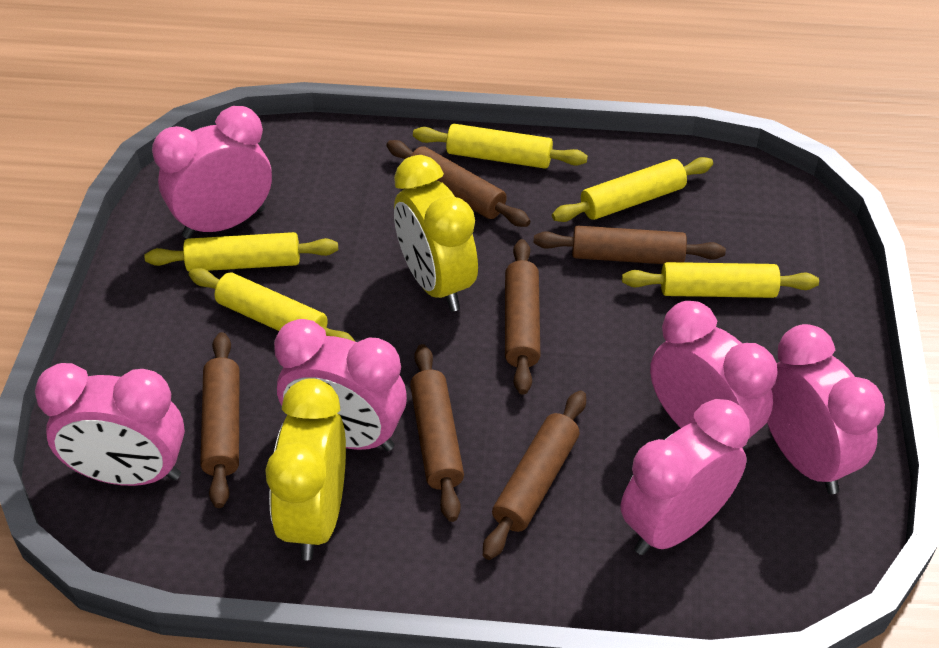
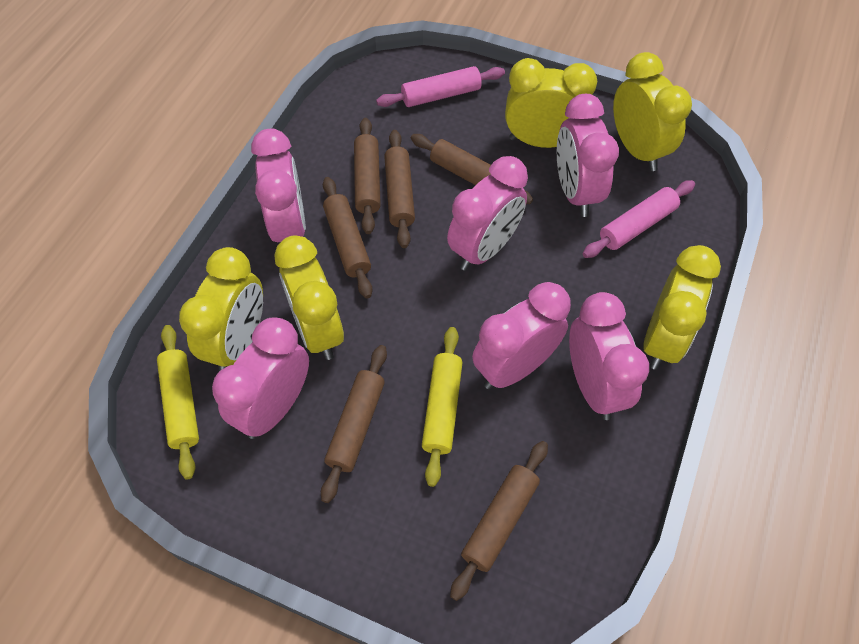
pink rolling pin: none = 0 -> [376,66,505,107] [583,180,695,258] = 2
yellow clock: [265,378,346,560] [394,155,478,311] = 2 -> [179,247,263,371] [274,235,344,360] [505,58,597,148] [613,52,692,171] [643,245,721,370] = 5
yellow rolling pin: [144,232,338,271] [189,268,356,342] [413,124,588,169] [552,157,713,222] [622,262,819,298] = 5 -> [157,325,199,480] [422,327,463,487] = 2

